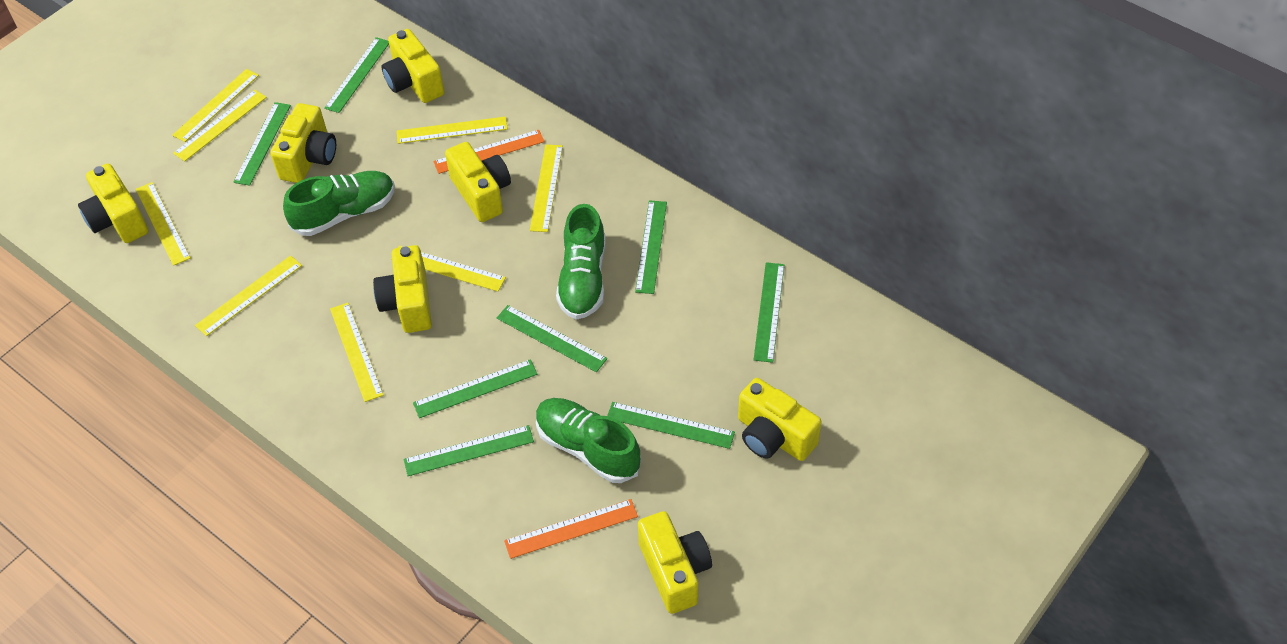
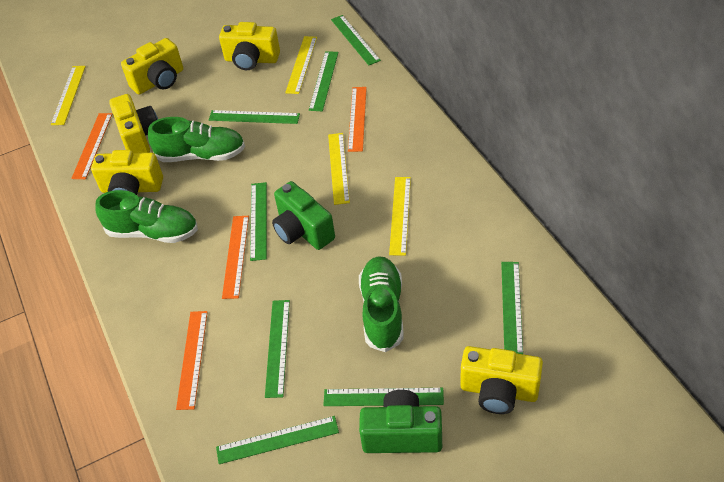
green camera: none = 0 -> [272,181,335,250] [359,390,442,453] = 2
orange ruler: [433,130,545,174] [504,499,638,559] = 2 -> [71,113,112,179] [176,311,208,410] [222,216,249,299] [348,87,367,152] = 4
yellow camera: [78,163,149,243] [270,103,336,183] [373,245,432,333] [382,29,444,103] [445,142,511,222] [638,511,712,614] [738,378,822,461] = 7 -> [91,150,163,195] [109,94,158,153] [121,38,183,95] [219,22,280,70] [460,346,543,414] = 5
yellow ruler: [136,182,191,266] [172,69,259,142] [173,90,267,161] [195,255,302,336] [330,303,383,402] [391,245,506,291] [397,117,508,144] [530,144,563,232] = 8 -> [51,66,86,125] [285,36,317,94] [328,133,350,205] [389,177,411,256] = 4

